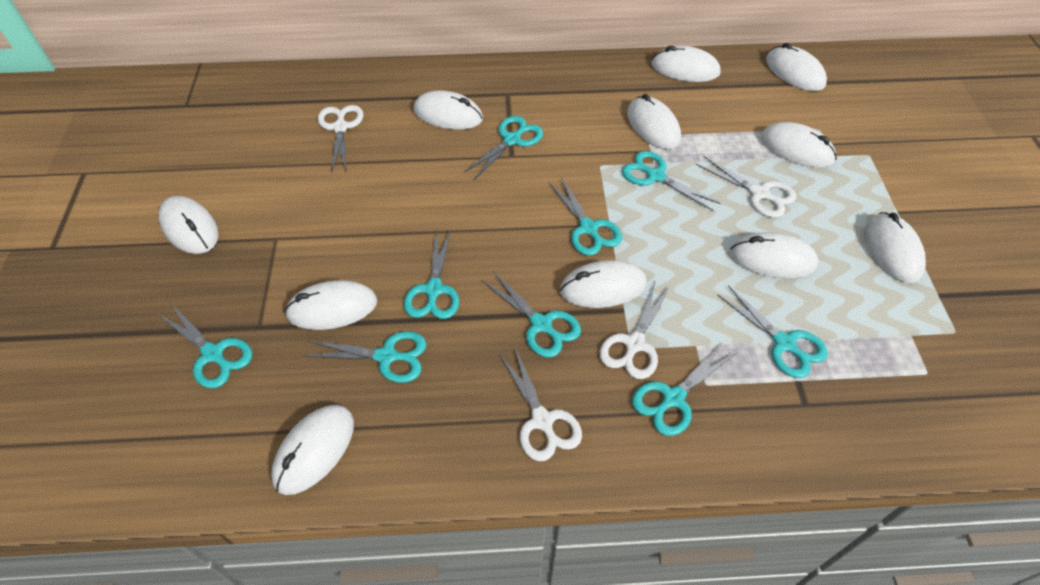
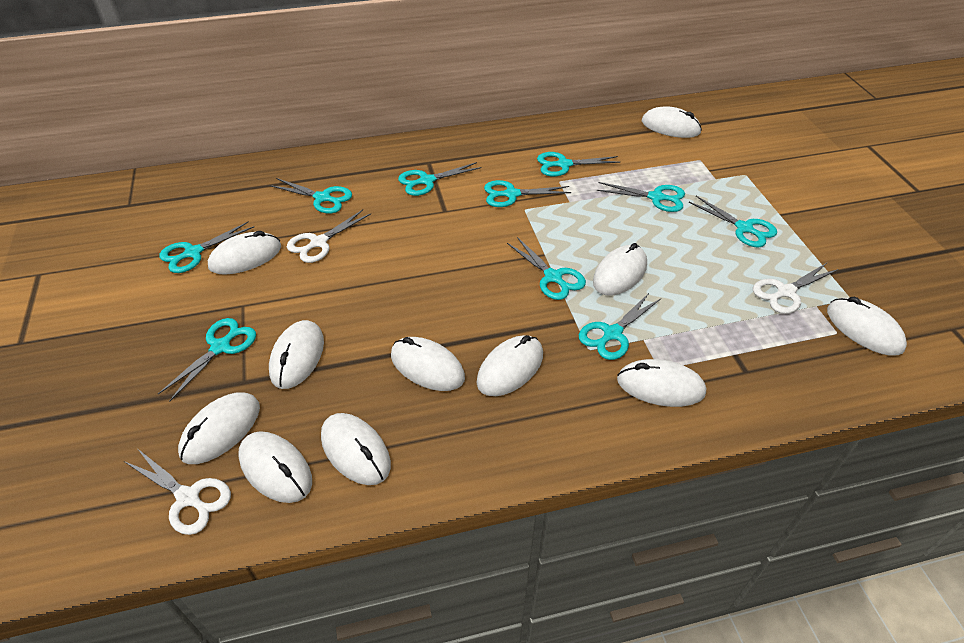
turquoise scissors: [158,303,252,388] [303,331,427,383] [404,229,459,319] [464,116,543,180] [482,271,581,358] [549,177,622,256] [622,151,721,211] [632,344,736,436] [717,285,828,378] = 9 -> [158,318,256,401] [159,221,254,273] [270,178,352,213] [398,162,482,196] [484,180,572,207] [507,237,586,300] [537,152,621,177] [579,292,661,360] [597,182,685,212] [689,196,777,247] = 10
white scissors: [318,105,363,171] [499,348,582,461] [600,283,670,379] [696,156,796,218] = 4 -> [124,449,231,535] [287,209,371,263] [753,263,839,314] = 3

